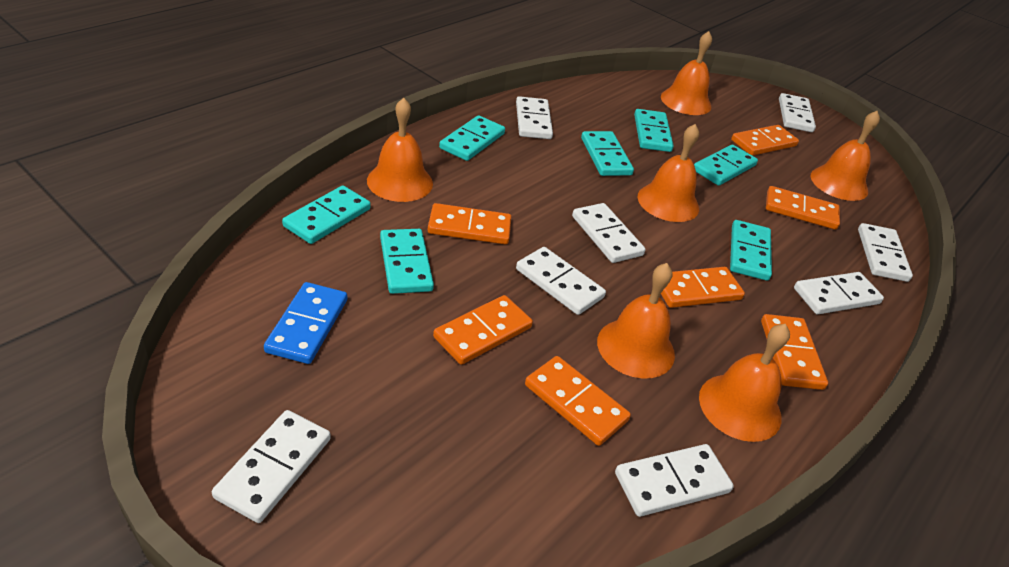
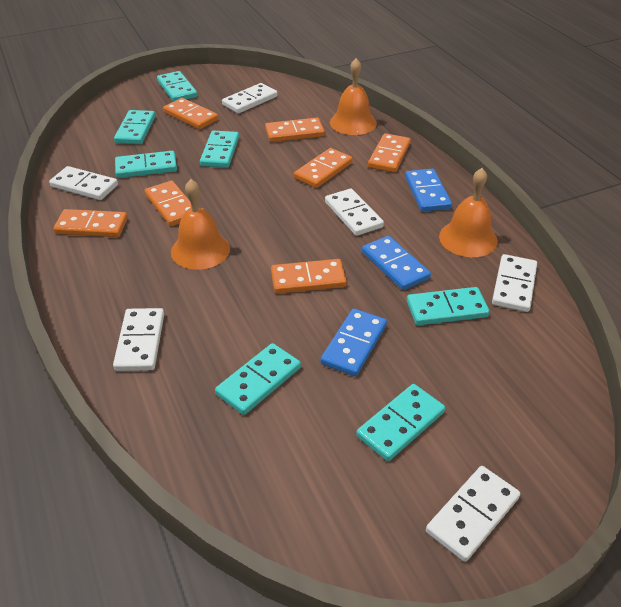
blue domino: [264,282,347,364] = 1 -> [320,309,387,376] [362,236,431,290] [405,169,452,212] = 3
orange bell: [367,98,433,202] [597,263,675,378] [637,124,699,222] [661,31,712,115] [699,324,790,442] [810,111,880,201] = 6 -> [171,179,230,270] [330,58,377,135] [439,168,498,257] = 3
white domino: [212,410,331,523] [516,96,553,139] [516,247,606,315] [572,203,645,263] [615,444,734,517] [779,93,816,132] [794,272,884,314] [858,223,913,282] = 8 -> [49,166,118,200] [113,308,164,371] [222,83,277,114] [325,188,384,236] [426,466,520,562] [492,254,537,312] = 6

